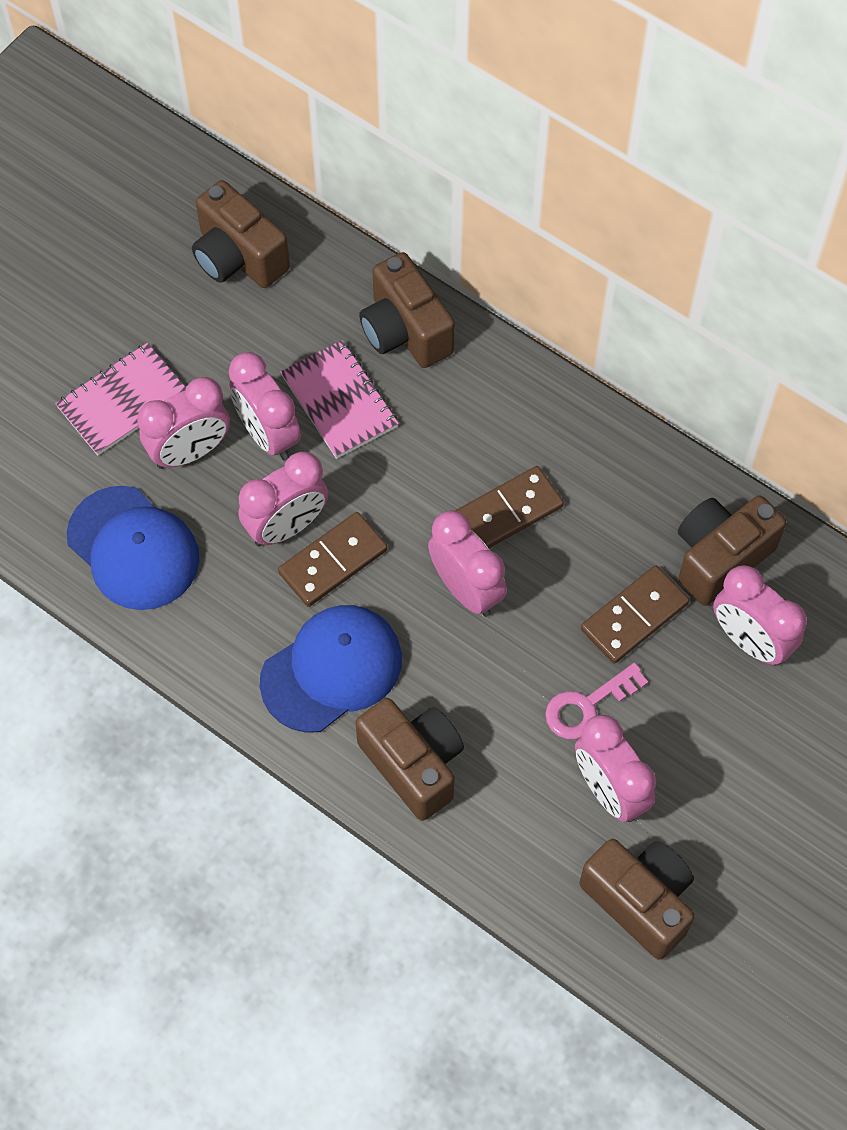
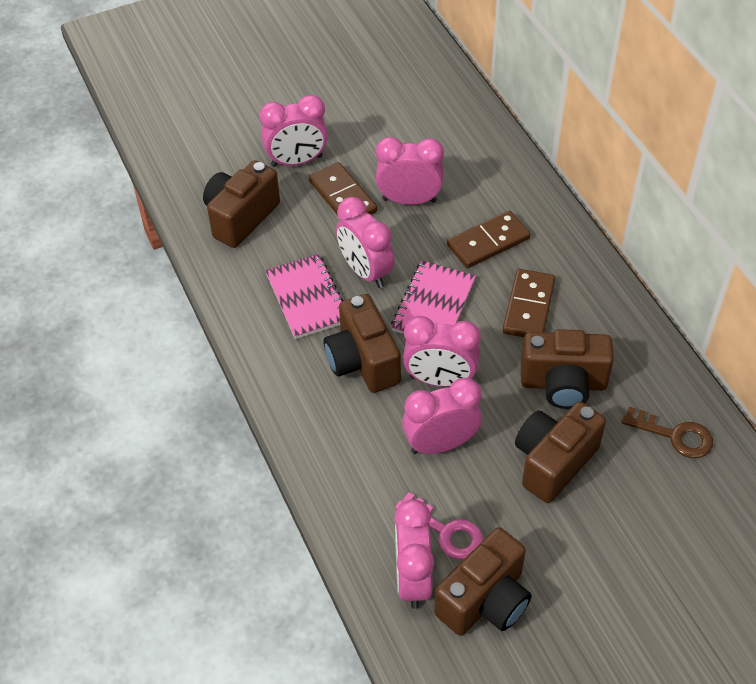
blue cap: [67,486,199,610] [260,605,402,733] = 2 -> none = 0
brown key: none = 0 -> [621,406,713,458] = 1

